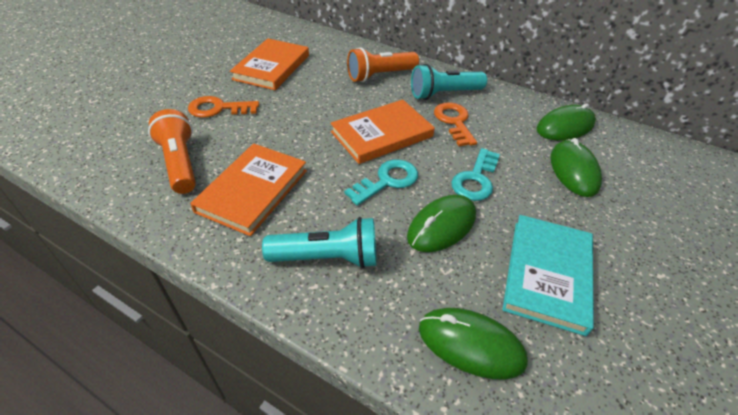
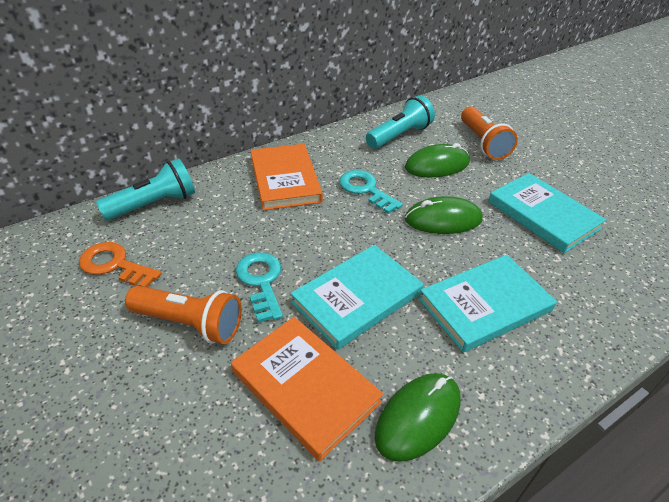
green mouse: [407,195,476,252] [419,308,528,379] [537,104,596,141] [550,138,602,197] = 4 -> [375,373,461,462] [405,143,470,177] [405,196,483,234] = 3
orange book: [190,144,307,236] [230,38,309,90] [330,100,435,164] = 3 -> [231,317,383,461] [251,144,323,211] = 2
orange key: [188,96,259,118] [434,103,477,146] = 2 -> [79,242,161,287] = 1
turquoise book: [502,215,594,336] = 1 -> [291,245,423,350] [419,255,557,353] [488,173,606,253] = 3

